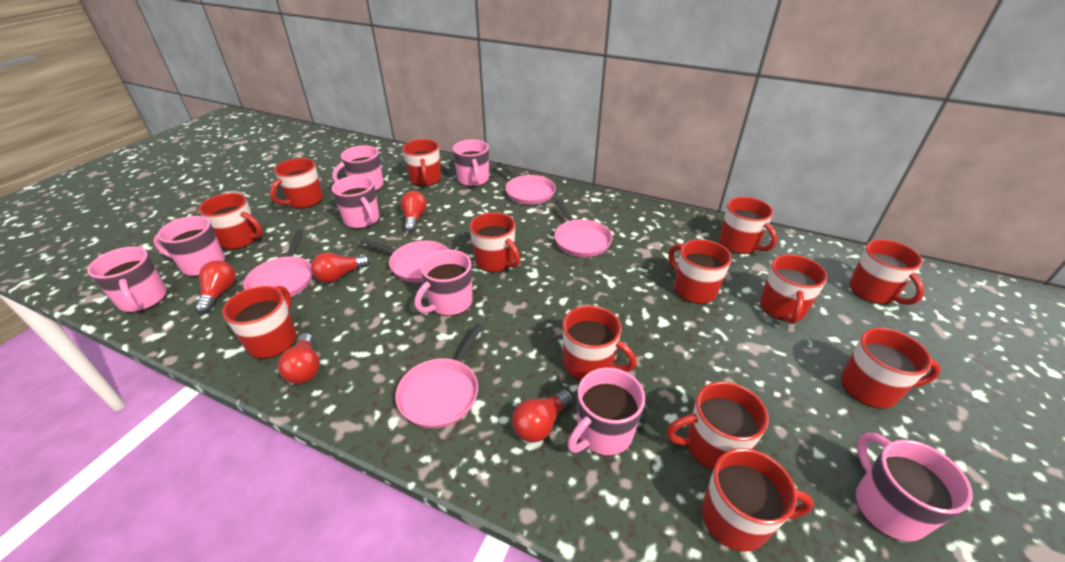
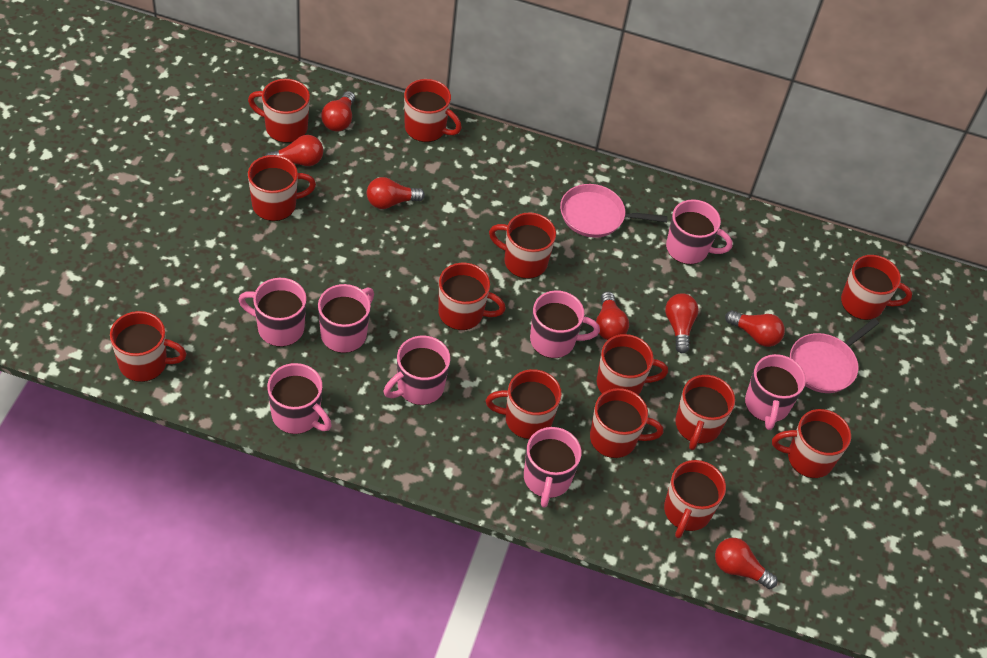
pink pan: [244,230,312,297] [360,238,449,282] [396,324,484,428] [496,162,556,205] [555,199,613,257] = 5 -> [560,184,668,238] [790,318,879,393] = 2
red light bulb: [195,260,236,314] [278,333,320,384] [311,252,370,283] [400,191,427,232] [512,389,573,442] = 5 -> [266,135,323,166] [321,91,355,131] [367,177,425,209] [596,292,629,340] [665,293,699,353] [715,538,778,589] [725,310,785,347] = 7

